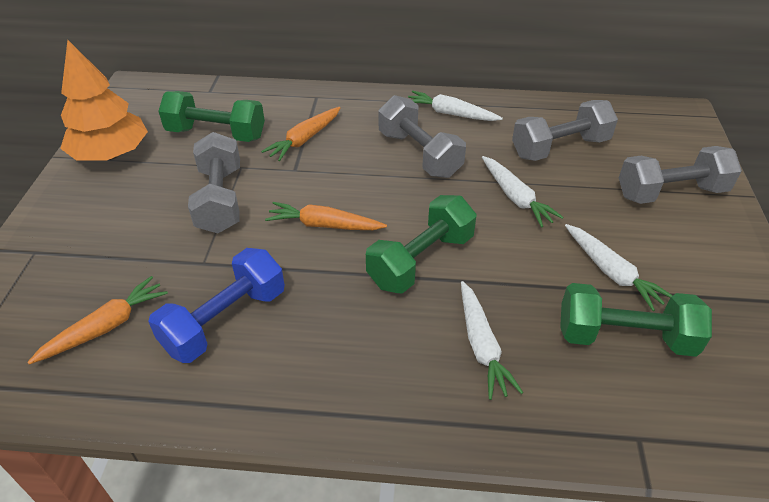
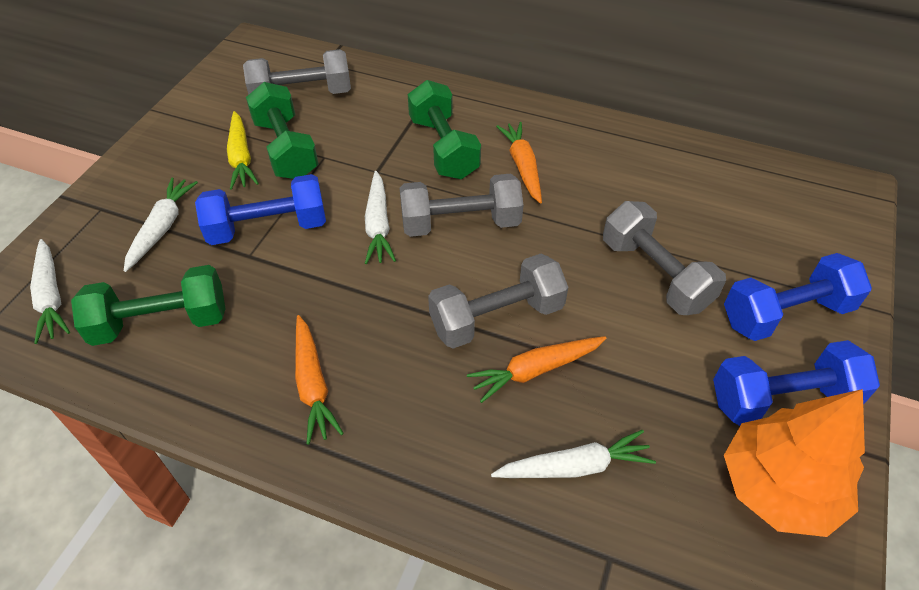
blue dumbbell: [148,248,285,363] = 1 -> [195,174,326,245] [713,340,880,426] [724,253,872,341] = 3
yellow carrot: none = 0 -> [227,111,259,190] = 1

